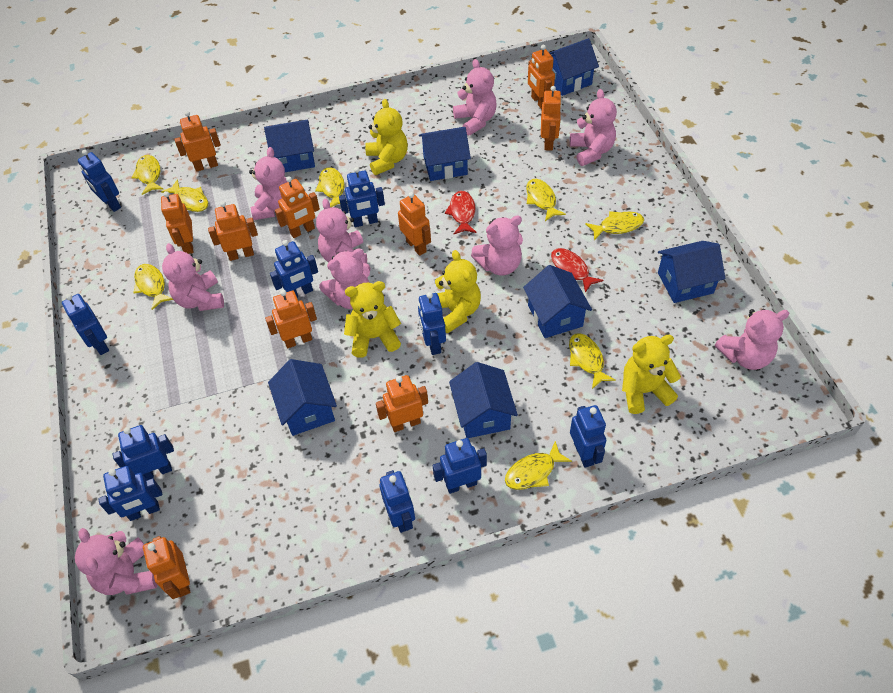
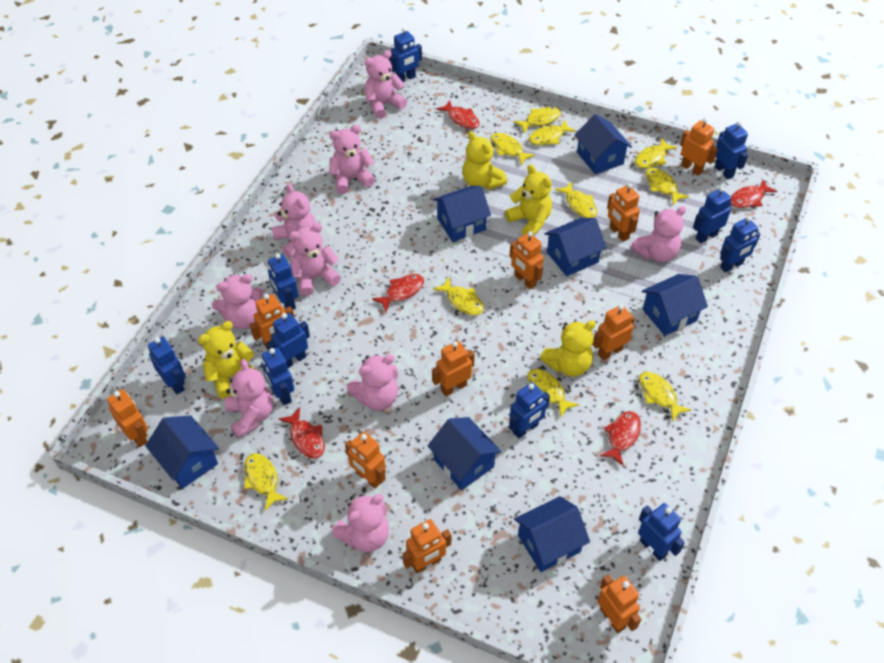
red fish: [445,191,477,234] [551,248,603,293] = 2 -> [279,407,325,459] [372,274,424,312] [436,100,480,129] [600,411,641,466] [731,180,777,208] = 5
yellow fish: [131,155,164,195] [134,264,173,310] [161,179,208,212] [315,167,345,207] [505,441,572,490] [526,179,566,221] [569,333,616,389] [585,211,644,240] = 8 -> [244,453,288,510] [433,277,484,315] [490,133,535,166] [514,107,561,133] [527,369,579,417] [529,120,576,145] [555,182,597,218] [635,138,677,169] [639,372,691,421] [646,168,689,205] = 10

